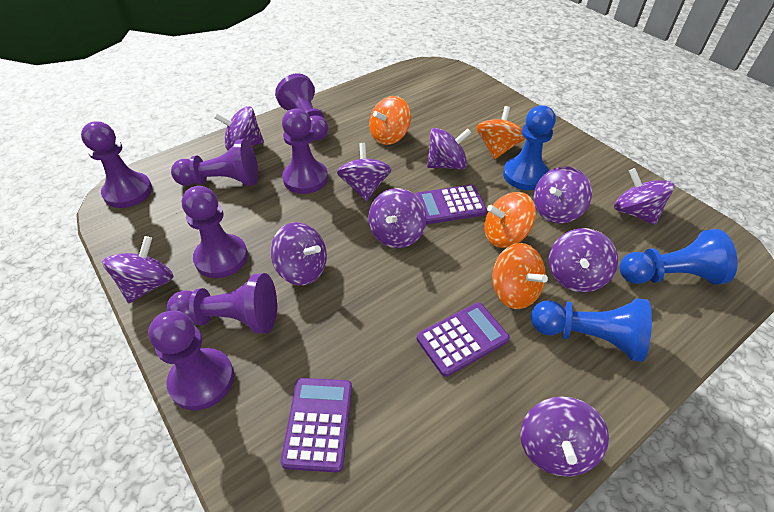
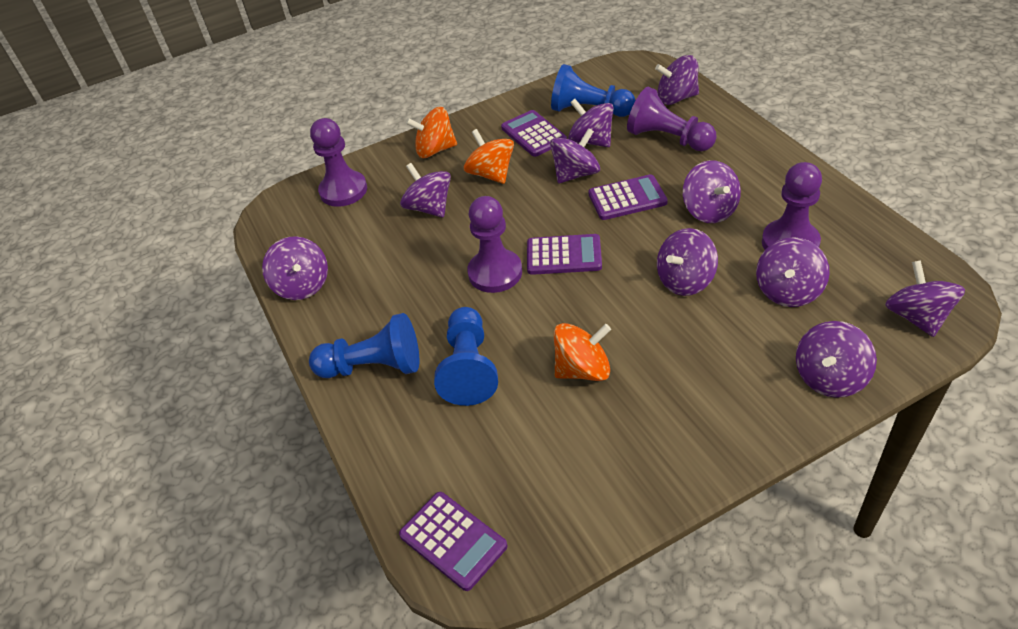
orange spinning top: [369,96,411,145] [476,106,525,159] [484,192,536,248] [492,243,548,309] = 4 -> [406,107,457,158] [464,129,514,184] [554,323,611,381] = 3
purple calculator: [281,378,352,472] [415,185,487,224] [417,302,510,377] = 3 -> [399,492,507,591] [501,110,567,157] [527,234,602,275] [588,174,668,220] = 4
purple pawn: [81,121,152,208] [148,311,234,410] [167,273,277,334] [171,139,258,186] [182,186,248,278] [275,73,329,140] [282,109,328,194] = 7 -> [310,118,367,207] [467,196,522,293] [627,87,717,151] [762,162,822,250] = 4

